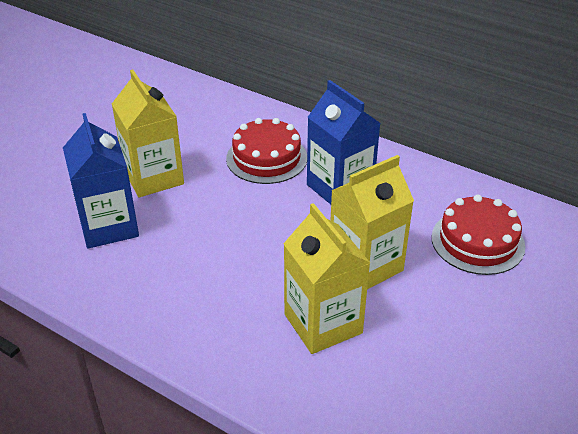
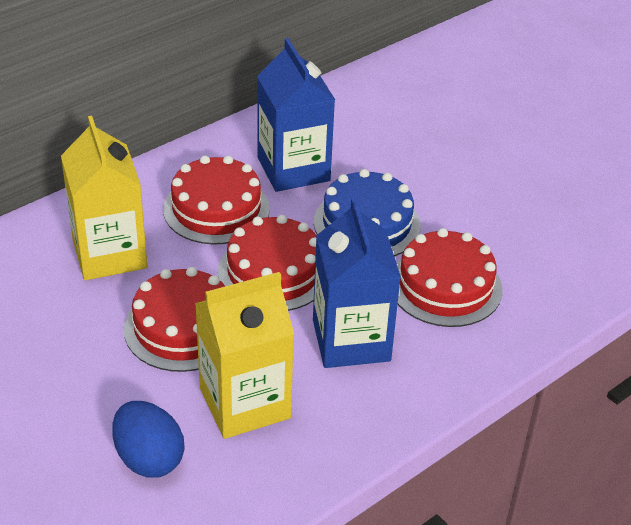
blue cake: none = 0 -> [314,169,421,256] = 1
blue egg: none = 0 -> [112,401,184,478] = 1
red cake: [226,118,307,184] [432,194,525,275] = 2 -> [124,267,225,372] [163,156,270,245] [218,215,316,311] [397,228,502,327] = 4
yellow carton: [112,70,184,197] [283,203,370,354] [331,155,414,289] = 3 -> [61,116,147,280] [195,272,294,439] = 2

